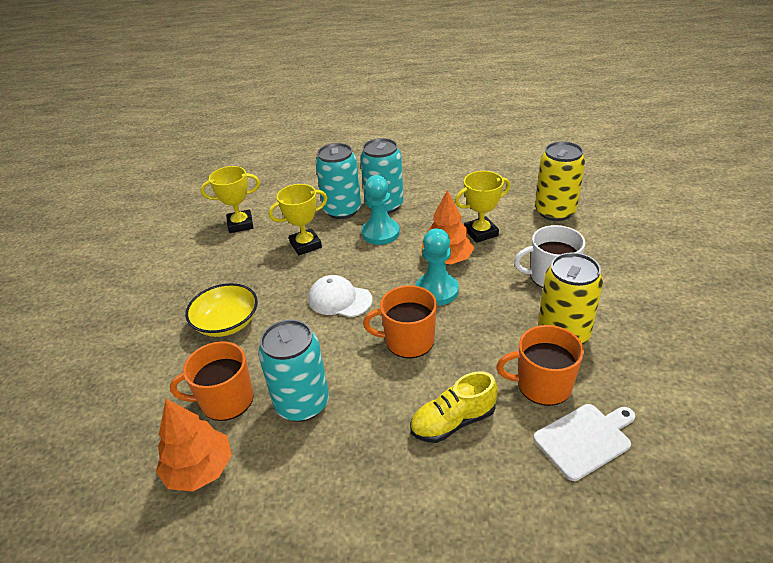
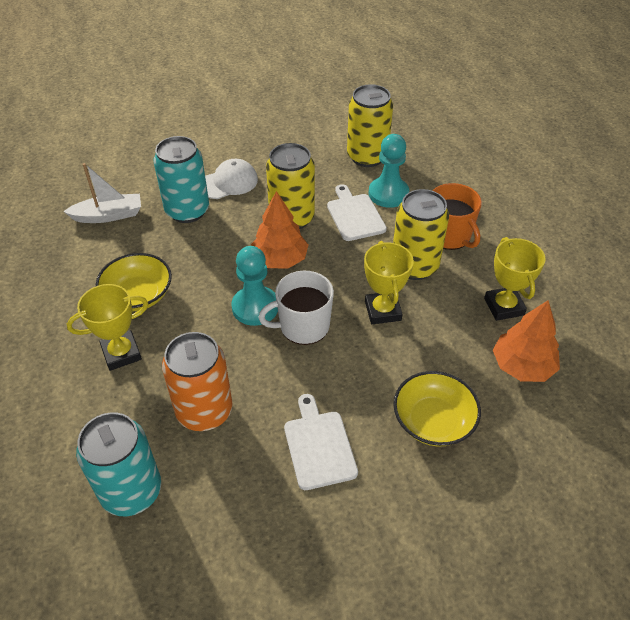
orange can: none = 0 -> [162,332,233,431] = 1
orange mug: [170,341,253,421] [363,285,437,358] [497,325,584,406] = 3 -> [433,183,482,250] = 1
turquoise can: [258,319,329,422] [315,143,361,219] [360,138,404,214] = 3 -> [76,412,161,516] [154,136,209,223] = 2
white boat: none = 0 -> [63,163,141,223] = 1
white cutting board: [533,404,635,481] = 1 -> [284,394,358,490] [327,184,387,241] = 2
yellow bowl: [185,283,258,337] = 1 -> [96,253,172,312] [393,371,481,446] = 2
yellow can: [535,141,585,221] [538,252,603,345] = 2 -> [266,143,315,229] [347,84,393,167] [393,189,449,280] = 3
yellow shoe: [410,371,498,443] = 1 -> none = 0

